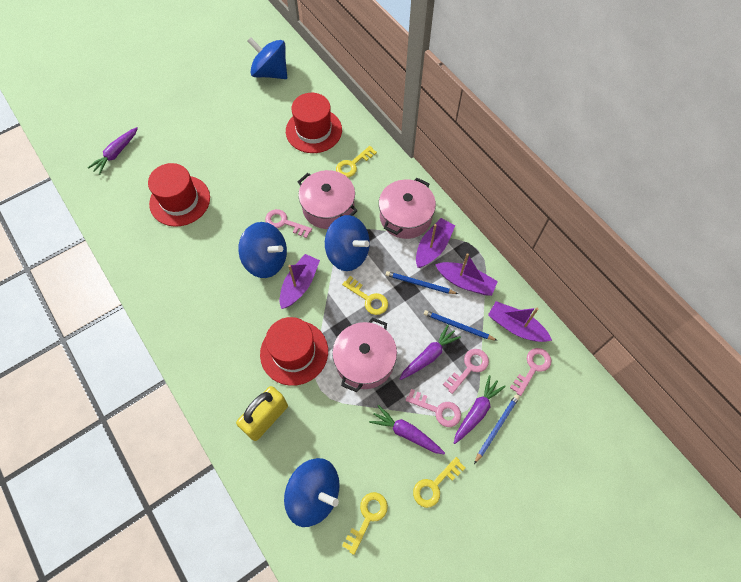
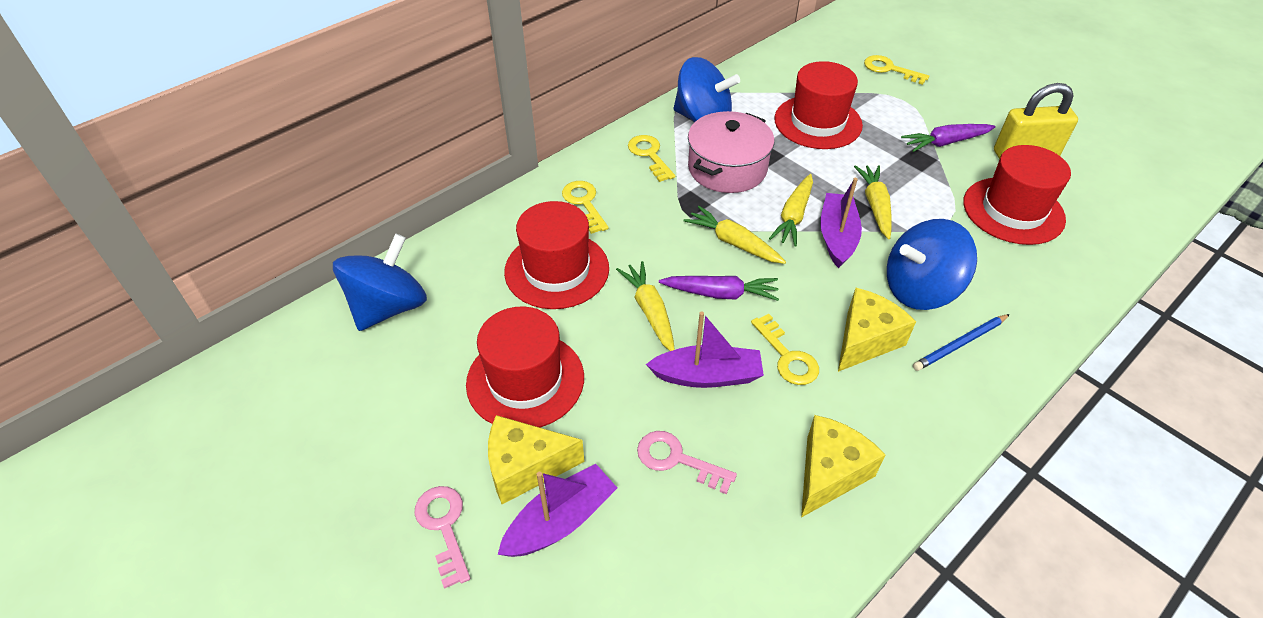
blue pencil: [386,271,458,294] [424,310,498,341] [474,394,520,464] = 3 -> [913,314,1010,371] = 1
blue spinning top: [238,222,287,278] [248,37,287,79] [284,458,340,527] [325,215,370,271] = 4 -> [333,233,427,331] [674,57,740,122] [887,219,977,310] = 3
pink key: [265,209,312,238] [405,389,461,427] [443,349,489,394] [510,348,551,396] = 4 -> [414,486,470,589] [637,431,737,494] = 2
pink pot: [298,170,358,229] [332,317,397,392] [379,178,436,239] = 3 -> [688,111,774,193] = 1
purple boat: [279,254,320,309] [416,218,455,268] [435,253,498,296] [488,301,552,342] = 4 -> [498,464,617,557] [646,311,764,388] [820,178,862,268] = 3
purple carrot: [88,127,138,175] [369,405,445,455] [400,325,461,380] [454,375,506,444] = 4 -> [659,276,779,301] [901,124,996,152] = 2
red hat: [148,163,210,226] [260,317,328,386] [286,93,342,153] = 3 -> [466,307,584,428] [504,201,609,309] [774,61,863,149] [963,145,1071,245] = 4
yellow carrot: none = 0 -> [616,261,675,351] [684,206,786,264] [769,174,813,247] [854,165,892,239] = 4
yellow cheese: none = 0 -> [488,415,584,504] [801,415,885,518] [838,288,916,372] = 3

